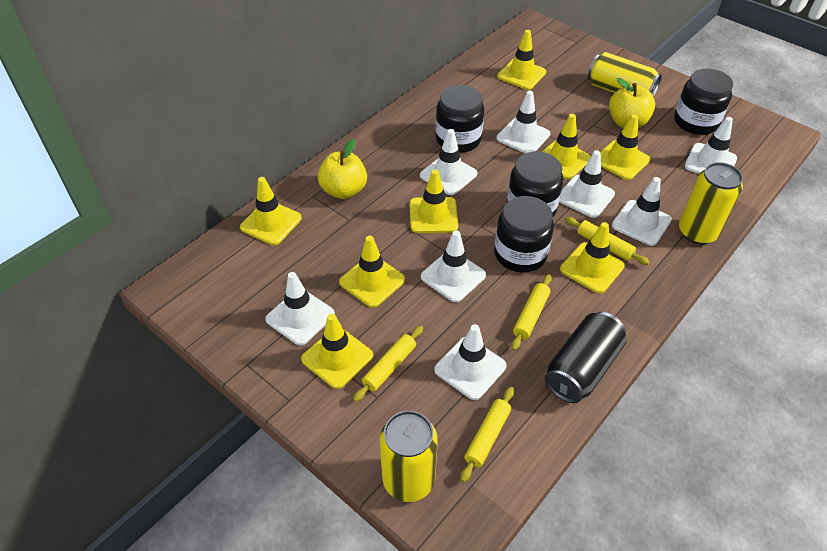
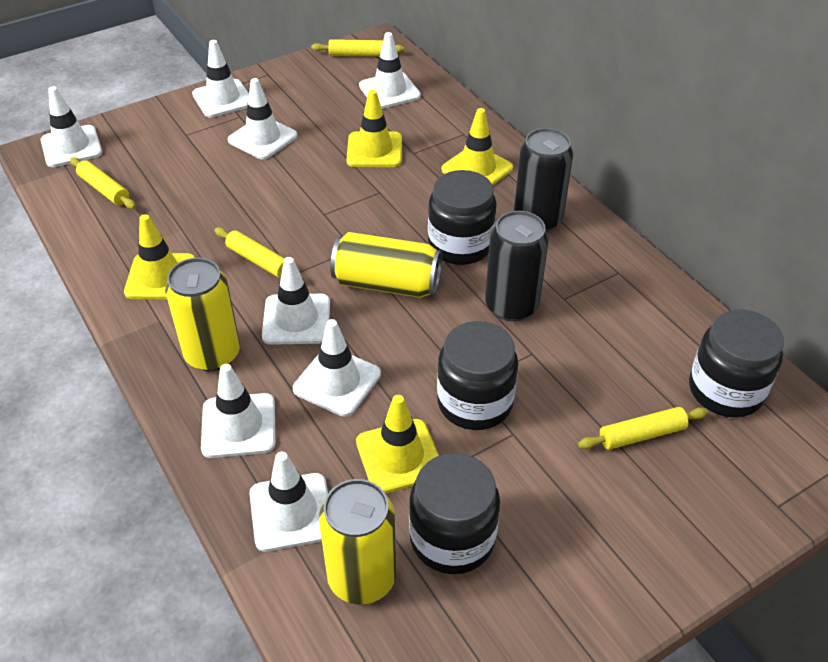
black can: [545,312,627,403] = 1 -> [485,211,549,321] [514,128,573,232] = 2
yellow apple: [318,139,367,199] [609,78,655,128] = 2 -> none = 0
yellow traffic cone: [240,177,302,245] [301,314,373,389] [339,236,405,308] [410,169,458,233] [497,30,546,90] [542,114,591,179] [560,222,624,294] [600,114,650,180] = 8 -> [124,214,195,299] [346,90,402,167] [356,395,439,493] [441,108,513,186] = 4

